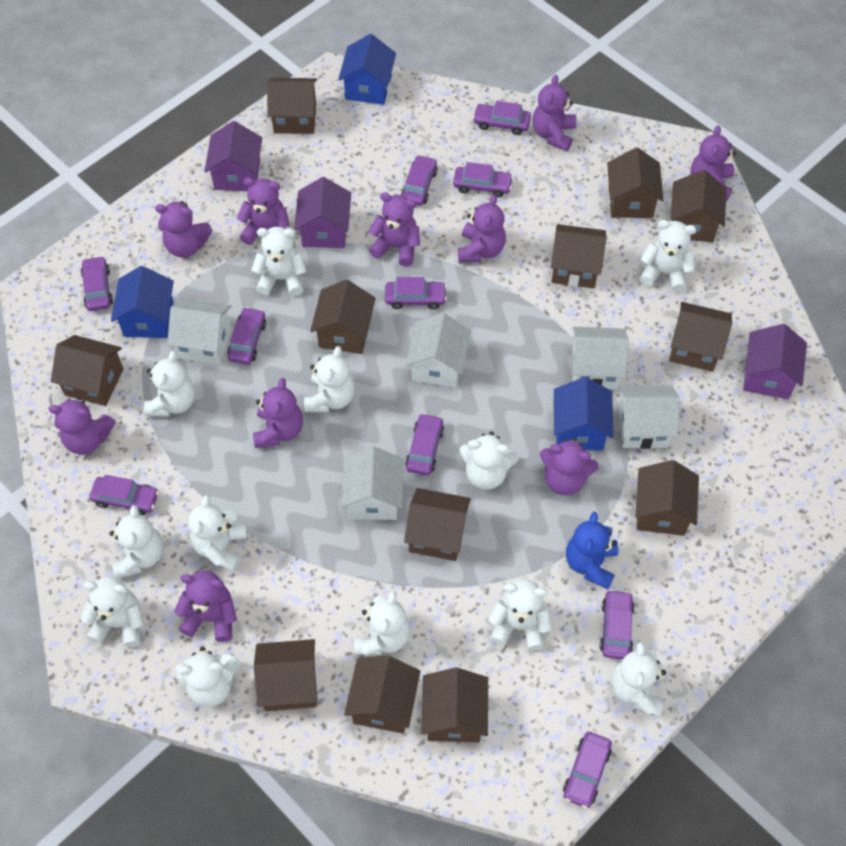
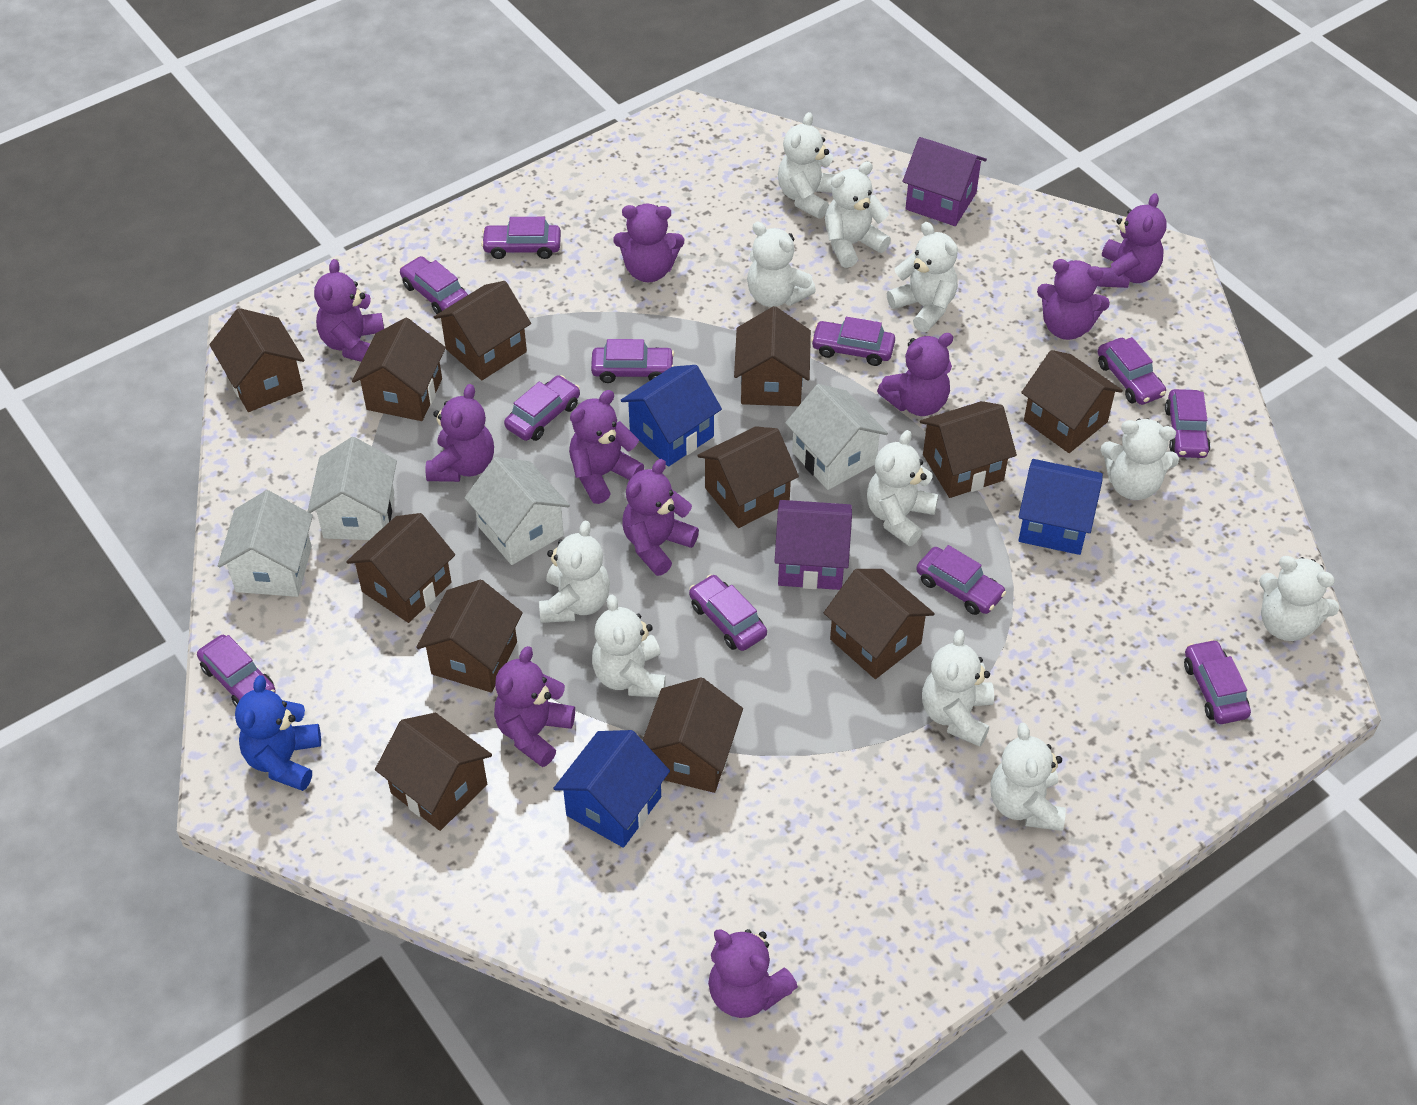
purple car: [81,256,113,311] [89,475,159,515] [227,307,266,364] [385,277,447,309] [401,155,438,206] [405,413,444,475] [453,162,513,198] [473,101,531,135] [563,731,612,809] [600,589,635,659] = 10 -> [197,635,276,706] [400,256,468,314] [481,217,561,259] [504,375,580,441] [591,339,674,383] [689,574,767,651] [811,317,895,366] [916,545,1006,615] [1098,337,1166,405] [1165,389,1211,458] [1184,639,1251,724] = 11
purple house: [204,121,262,191] [294,177,351,248] [743,324,807,399] = 3 -> [774,500,852,590] [903,137,987,226] = 2
white house: [167,298,231,365] [341,446,404,520] [406,313,471,388] [573,327,629,390] [618,385,680,449] = 5 -> [218,490,313,597] [308,437,397,540] [465,457,570,565] [785,384,888,490] = 4
white teddy bear: [81,577,144,647] [109,505,163,579] [144,350,195,417] [175,647,240,707] [188,495,248,572] [252,227,306,296] [304,346,355,412] [354,591,410,656] [459,431,519,490] [489,579,552,650] [611,642,666,717] [639,220,696,292] = 12 -> [539,521,610,623] [592,595,666,697] [747,222,816,307] [778,112,836,219] [825,161,891,268] [867,430,938,546] [887,222,958,332] [922,630,994,747] [991,723,1066,831] [1100,418,1179,500] [1259,556,1339,641] = 11

